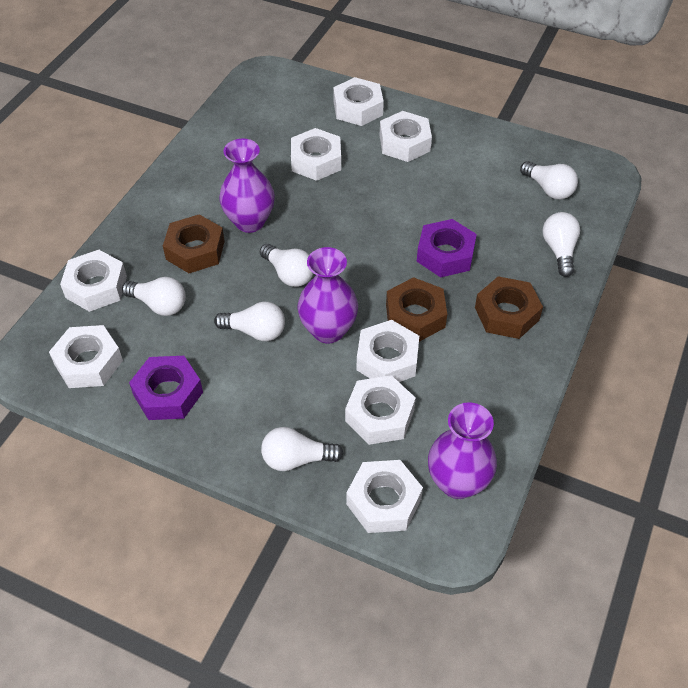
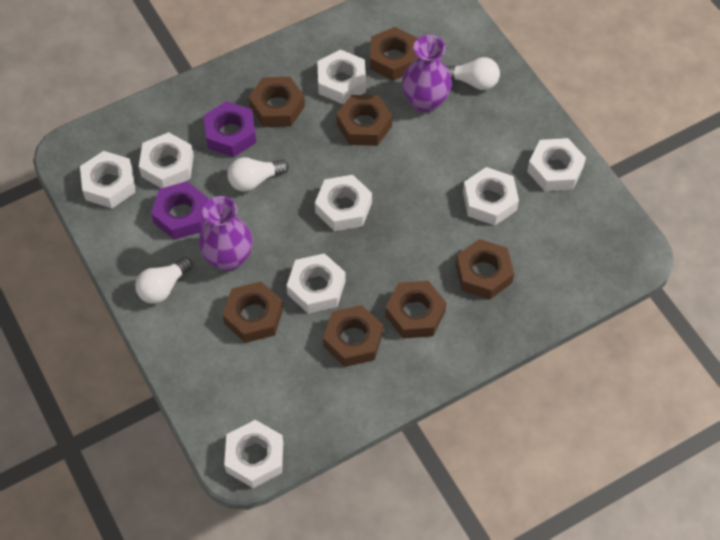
brown nut: [163,214,225,273] [386,277,447,342] [475,276,543,339] = 3 -> [223,281,283,343] [248,77,305,127] [323,305,383,367] [336,95,392,146] [370,27,418,81] [385,281,446,339] [456,239,514,300] = 7
purple vase: [219,138,275,233] [297,247,358,344] [428,402,497,499] = 3 -> [199,196,252,271] [402,35,452,113] = 2
white light bulb: [122,277,186,316] [214,302,285,341] [260,244,314,287] [261,427,344,471] [520,161,578,199] [542,212,580,277] = 6 -> [135,257,193,304] [227,157,289,192] [446,57,500,90] = 3

